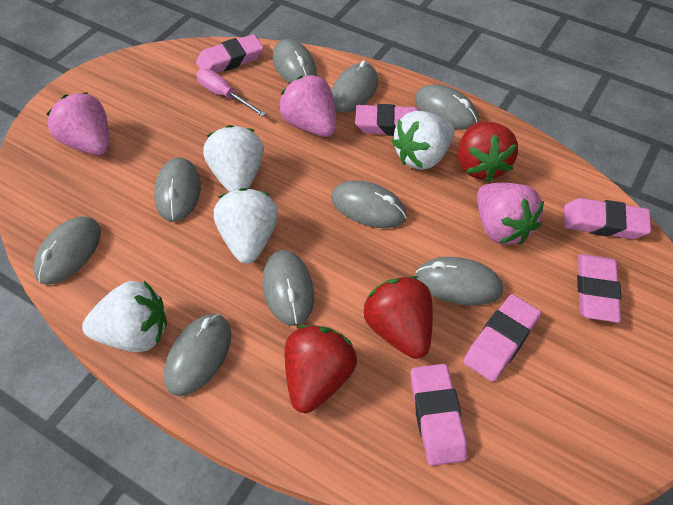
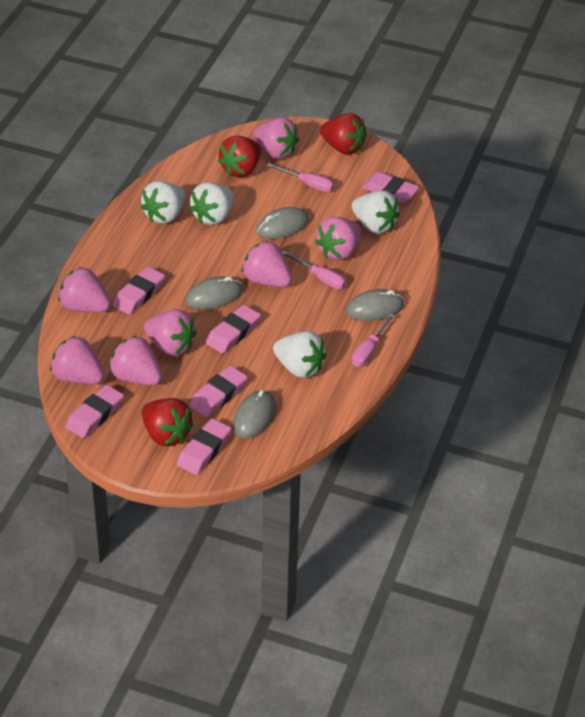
grey mouse: [34,216,101,285] [154,157,201,222] [164,314,231,396] [262,250,314,326] [273,39,317,83] [331,60,378,113] [331,181,407,228] [415,84,479,130] [416,257,503,305] = 9 -> [185,276,243,310] [233,390,276,439] [256,207,309,239] [346,289,404,321] = 4
pink screwdriver: [196,68,266,117] = 1 -> [267,163,334,192] [282,251,347,289] [352,313,394,367] = 3
pink strawberry: [46,92,109,155] [279,75,336,137] [477,183,544,245] = 3 -> [50,336,104,384] [58,267,111,313] [109,336,162,385] [144,309,197,356] [242,241,292,287] [253,117,299,159] [315,217,361,260] = 7

